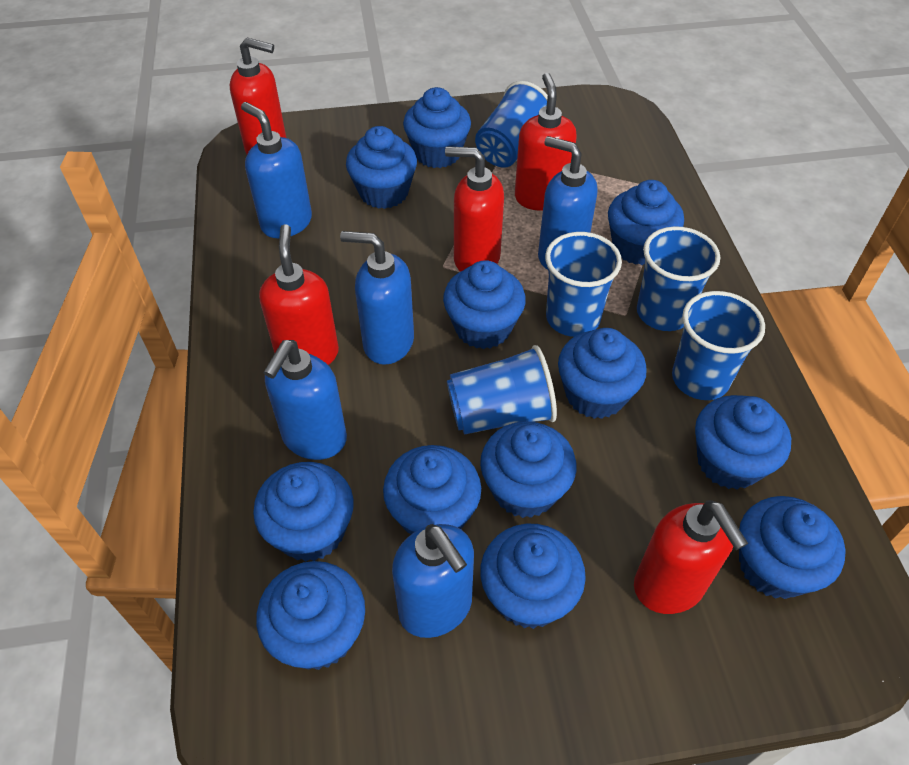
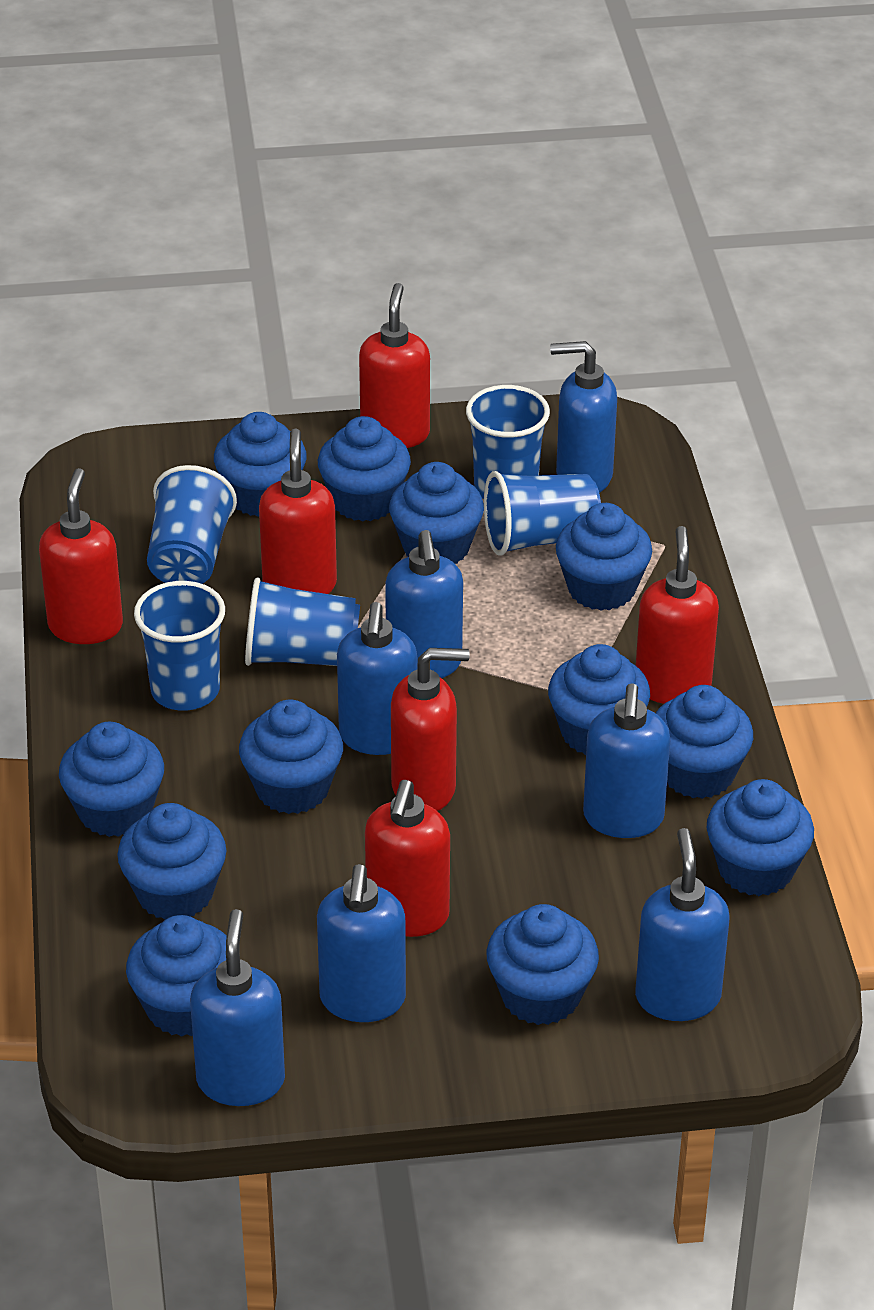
blue soap dispenser: [241,102,312,238] [263,340,347,460] [340,231,414,365] [392,524,474,638] [538,136,597,270] = 5 -> [190,909,285,1106] [317,864,406,1022] [337,602,417,755] [385,530,463,678] [550,341,617,493] [583,683,670,838] [635,828,729,1021] = 7
red soap dispenser: [230,37,286,154] [259,224,339,365] [445,147,504,272] [515,73,577,211] [634,500,748,614] = 5 -> [39,468,123,644] [259,428,337,594] [359,283,430,448] [365,780,450,937] [391,648,470,811] [636,526,719,704] = 6

